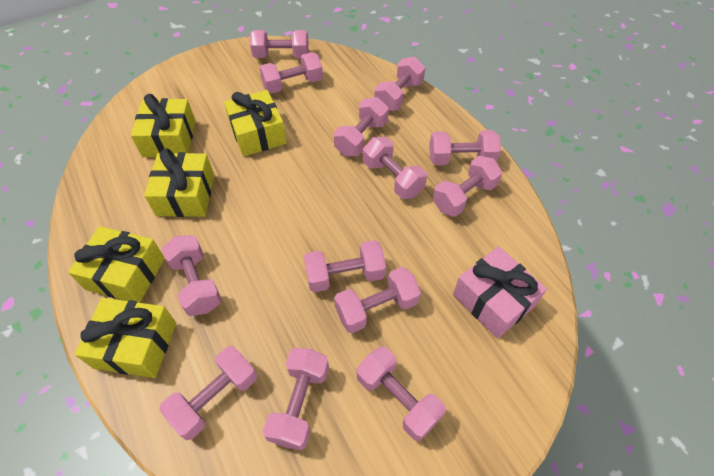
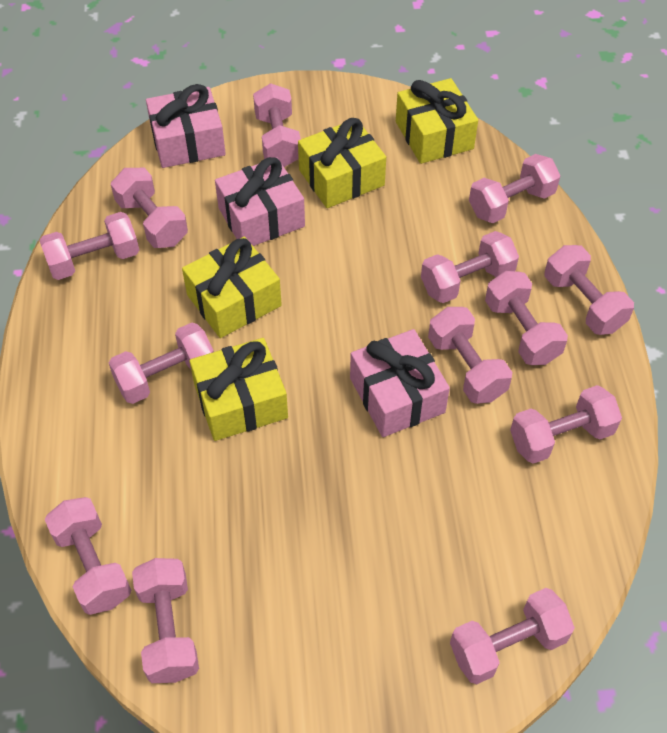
pink gift: [453,246,547,339] = 1 -> [146,84,226,168] [215,157,305,246] [350,329,450,437] = 3
yellow gift: [68,226,165,303] [75,298,176,378] [131,94,196,157] [144,148,214,217] [224,90,287,157] = 5 -> [182,236,282,338] [189,338,288,441] [298,118,386,208] [396,78,478,164] = 4

